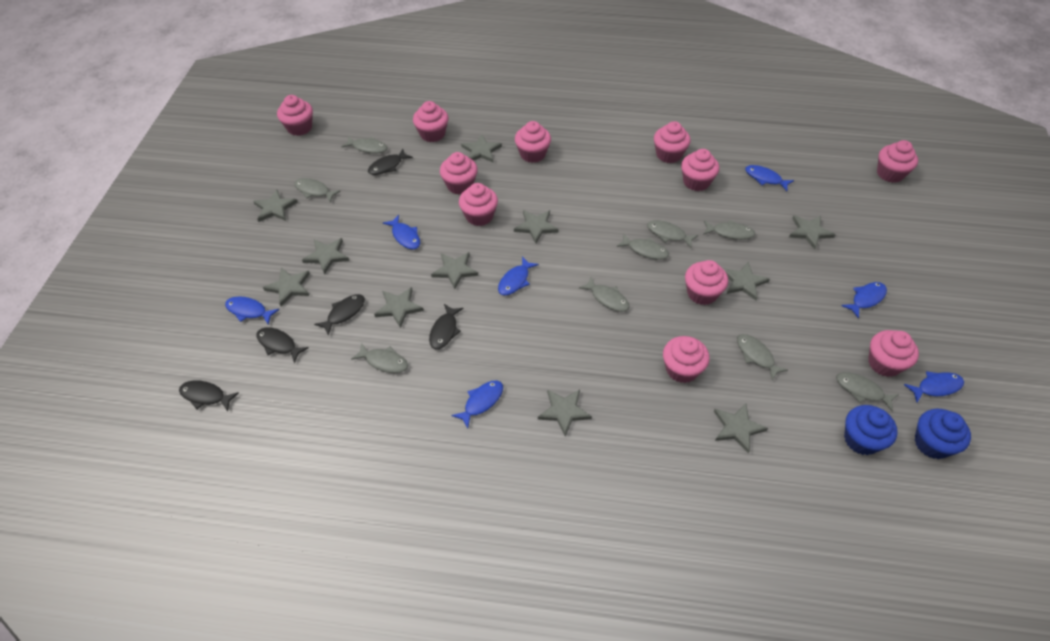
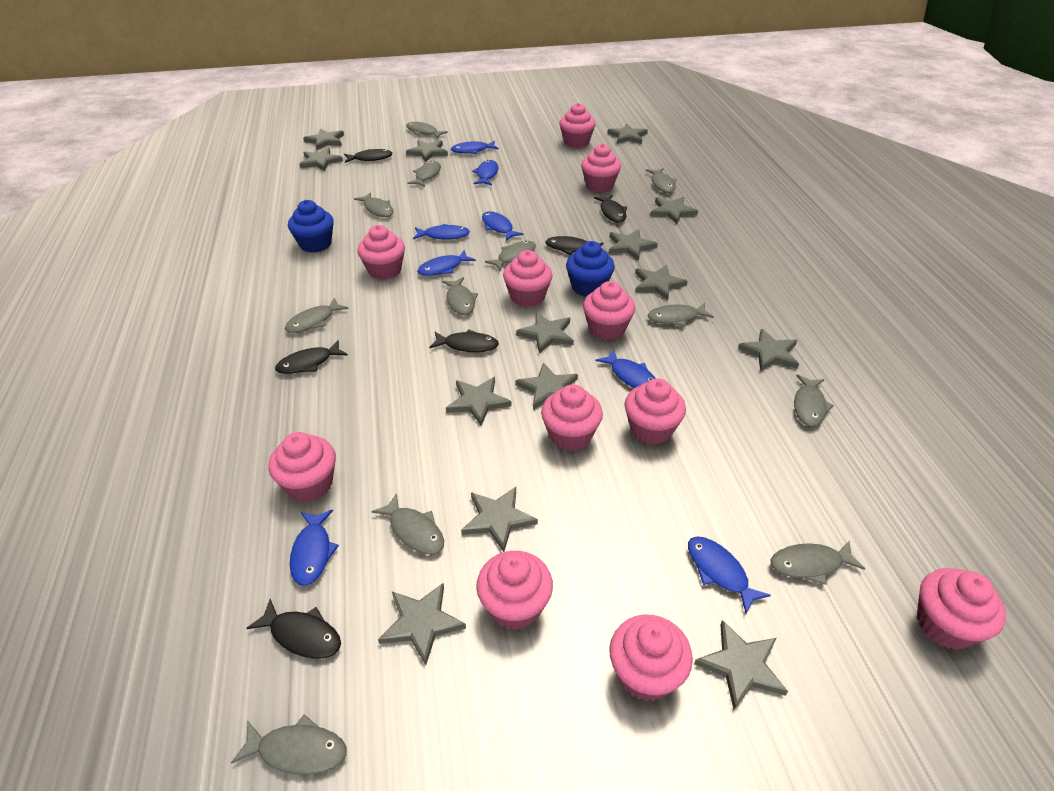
black fish: [179,380,239,411] [256,327,309,363] [314,294,365,335] [368,148,413,175] [429,304,463,349] = 5 -> [247,599,341,659] [275,340,348,374] [344,149,393,163] [429,329,499,352] [545,236,603,255] [594,195,627,222] = 6
blue fish: [225,296,279,325] [383,215,420,249] [451,381,503,428] [498,257,539,296] [745,165,794,191] [841,282,887,318] [904,371,964,402] = 7 -> [290,510,339,586] [413,224,470,240] [417,250,476,276] [451,141,499,154] [472,160,499,185] [482,211,524,241] [595,350,656,388] [688,536,771,613] = 8
grey fish: [294,178,341,202] [341,136,388,154] [351,343,408,373] [579,277,630,312] [616,234,669,260] [647,220,698,248] [703,220,755,240] [737,334,788,381] [836,372,899,412] = 9 -> [231,714,347,775] [285,298,349,333] [354,192,394,217] [372,493,444,554] [406,122,448,138] [407,161,441,187] [442,277,478,315] [485,241,536,271] [646,168,677,193] [648,303,714,326] [770,541,865,585] [794,374,834,426] = 12
grey star: [253,189,298,222] [263,268,310,306] [302,238,349,275] [374,287,424,328] [431,252,478,289] [461,135,502,163] [514,210,559,244] [538,389,592,437] [714,403,768,454] [723,262,770,300] [789,215,836,249] = 11 -> [299,148,343,171] [303,129,344,150] [378,583,466,665] [406,140,448,162] [446,377,512,426] [461,487,538,552] [515,363,578,410] [516,312,574,354] [607,124,648,144] [609,229,658,261] [635,265,688,300] [650,197,698,224] [694,620,788,710] [738,329,799,371] = 14

